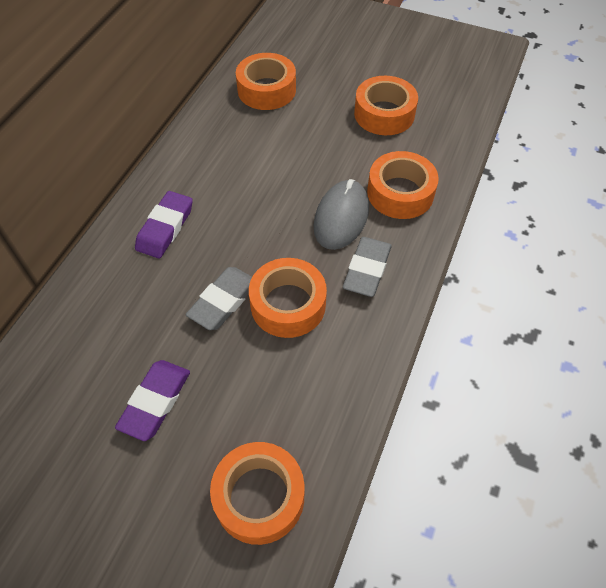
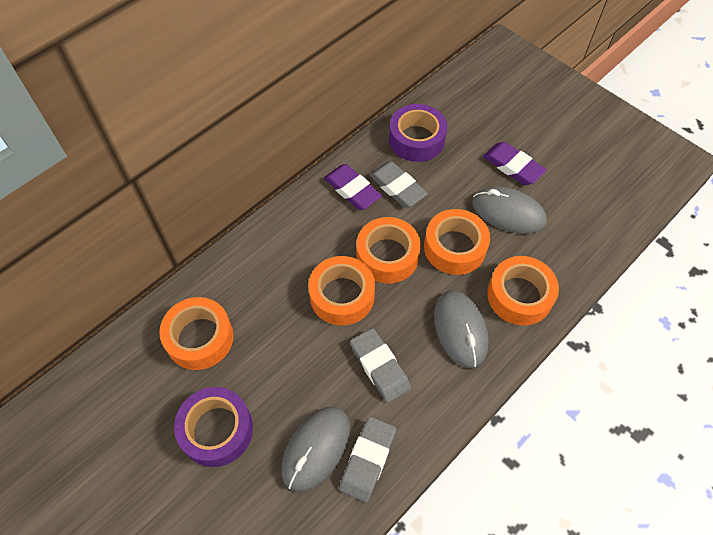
grey eraser: [186,267,252,330] [343,237,392,297] = 2 -> [339,417,396,502] [350,328,411,403] [369,161,428,207] = 3
grey mouse: [313,179,369,250] = 1 -> [282,407,351,492] [434,291,489,368] [472,187,547,234] = 3
purple tape: none = 0 -> [174,387,253,467] [389,104,447,162] = 2

